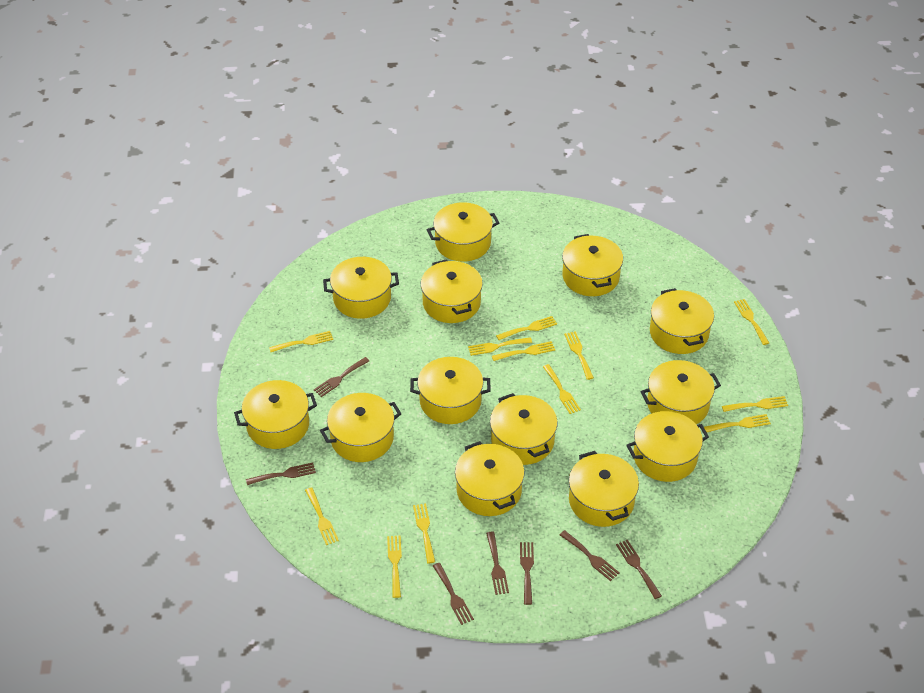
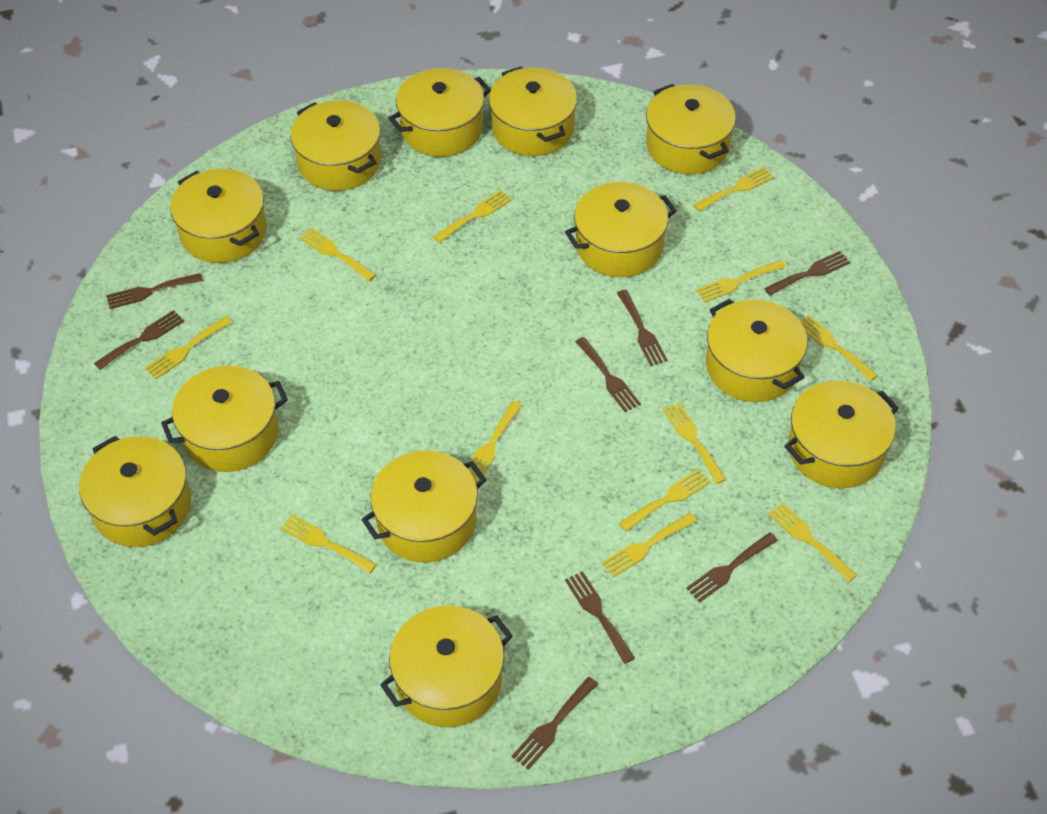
brown fork: [246,462,316,485] [314,357,369,397] [433,563,474,625] [486,532,509,595] [520,542,534,605] [560,530,620,581] [616,539,662,599] = 7 -> [94,310,184,370] [106,273,203,309] [512,677,598,770] [565,571,635,664] [575,337,641,412] [617,290,668,366] [686,532,778,603] [764,251,850,296] = 8
yellow pot: [234,380,317,449] [320,393,401,462] [323,257,399,319] [410,357,491,424] [421,259,483,323] [427,202,499,262] [455,441,525,516] [490,393,557,465] [562,234,623,296] [569,451,639,527] [626,411,709,482] [641,360,721,424] [650,288,714,354] = 13 -> [79,436,191,547] [161,366,288,472] [170,169,267,263] [290,100,381,191] [361,451,487,563] [380,605,513,728] [389,68,491,157] [489,66,577,156] [565,182,677,277] [646,84,736,174] [706,299,807,402] [784,380,899,488] = 12

